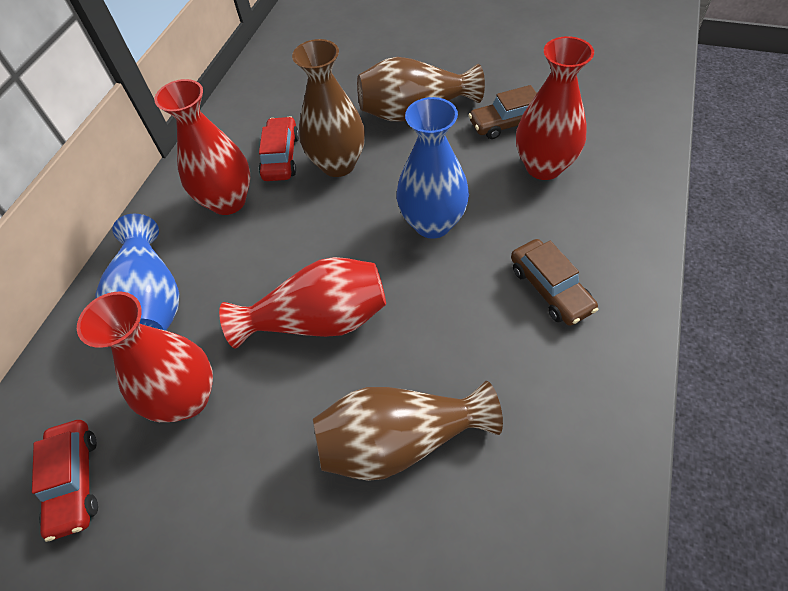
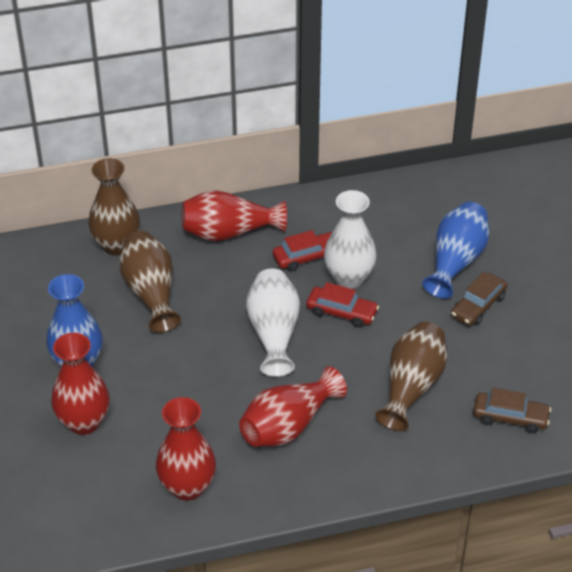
white vase: none = 0 -> [246,269,300,377] [324,190,377,289] = 2

